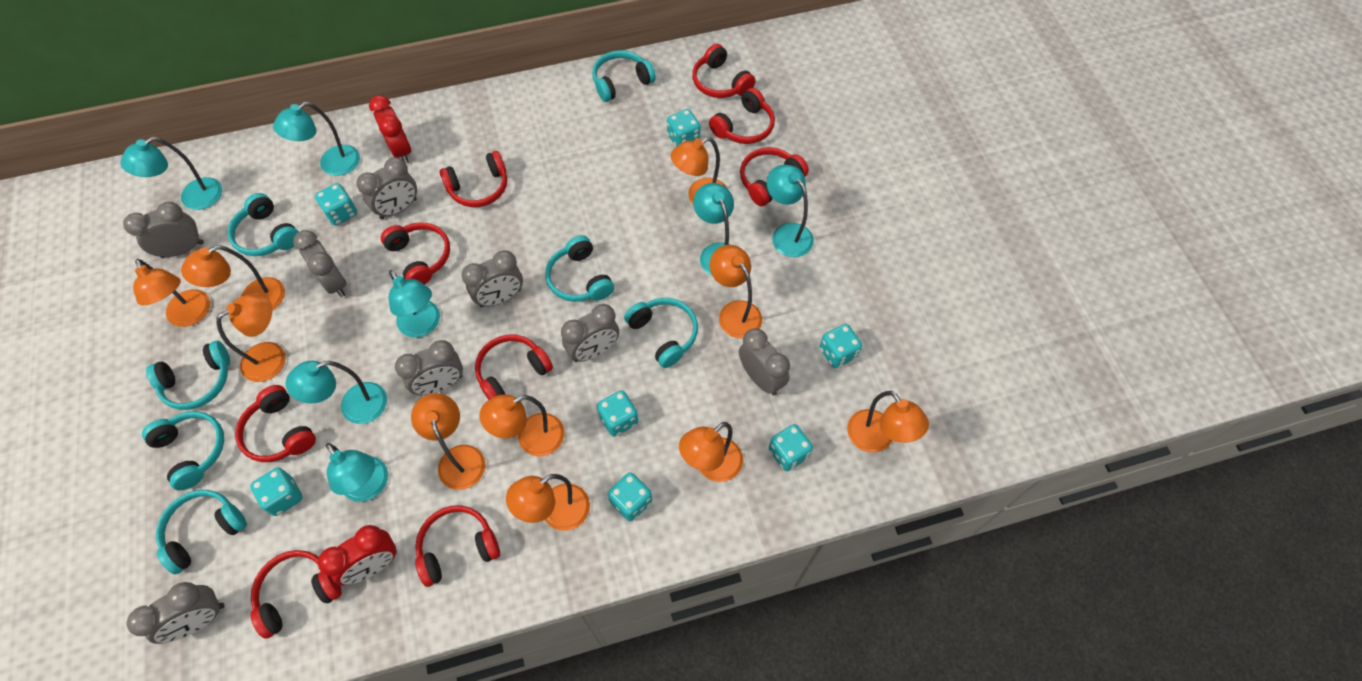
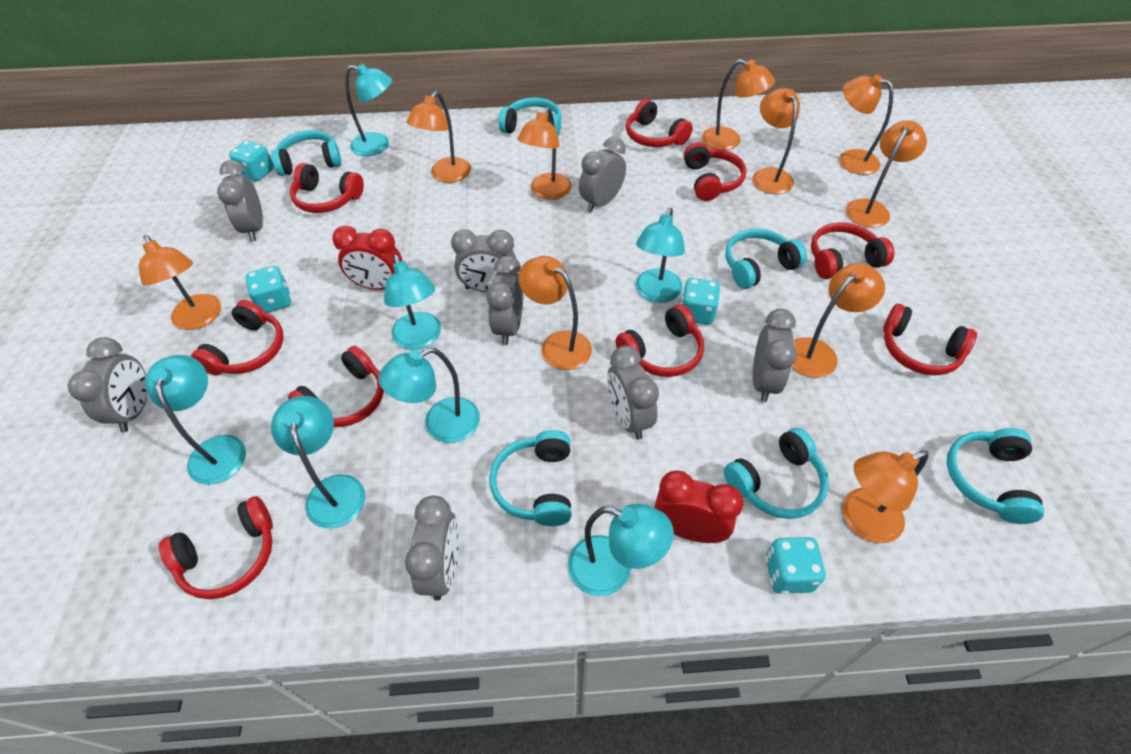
turquoise dice: [250,467,303,516] [315,183,357,226] [597,390,638,437] [608,472,652,521] [667,109,701,147] [769,424,813,471] [820,324,862,368] = 7 -> [229,140,274,181] [246,266,291,313] [681,278,720,325] [765,537,826,594] = 4
turquoise headphones: [142,411,224,490] [146,341,230,410] [156,490,247,574] [227,193,299,256] [545,235,614,302] [592,50,656,102] [624,298,698,368] = 7 -> [271,130,342,176] [489,430,571,526] [499,98,562,137] [724,428,829,519] [725,229,807,289] [947,428,1044,524] = 6

